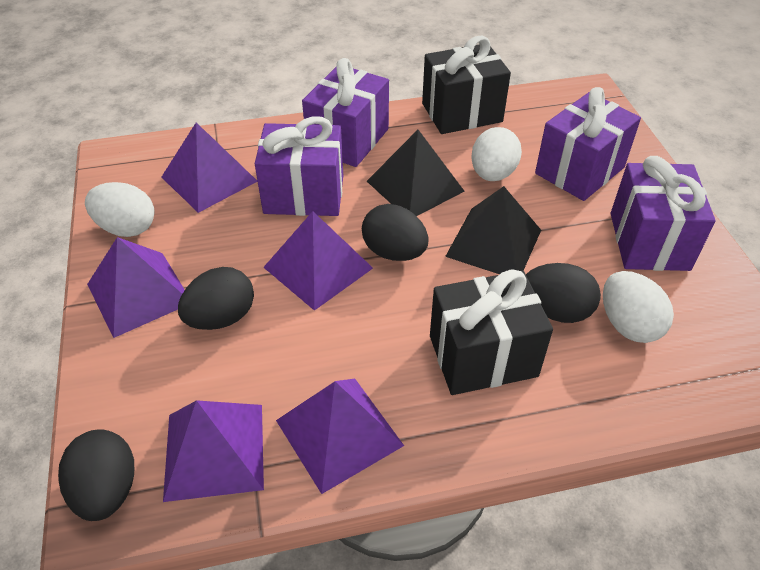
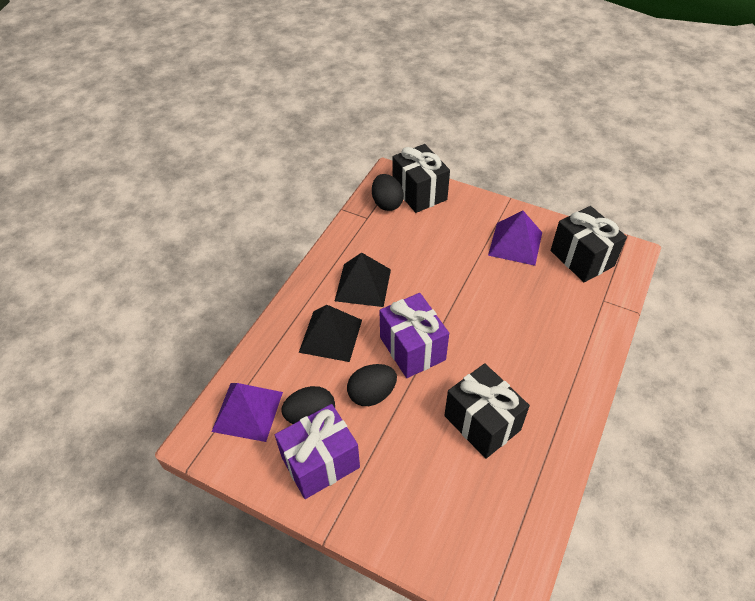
black egg: [58,429,134,521] [178,267,254,330] [362,204,429,261] [526,263,601,323] = 4 -> [282,386,335,424] [347,364,397,406] [372,174,404,211] = 3
black gift: [422,36,511,134] [430,269,553,395] = 2 -> [392,144,450,213] [444,363,530,459] [551,206,627,282] = 3
purple gift: [255,116,343,216] [302,58,389,167] [535,87,641,201] [611,156,716,271] = 4 -> [275,404,360,499] [379,293,449,378] = 2
purple pyramid: [87,237,185,338] [162,123,258,213] [163,400,264,502] [263,211,373,311] [276,379,404,494] = 5 -> [211,383,283,442] [488,211,542,266] = 2
white egg: [85,182,154,237] [471,127,522,181] [603,271,674,343] = 3 -> none = 0

